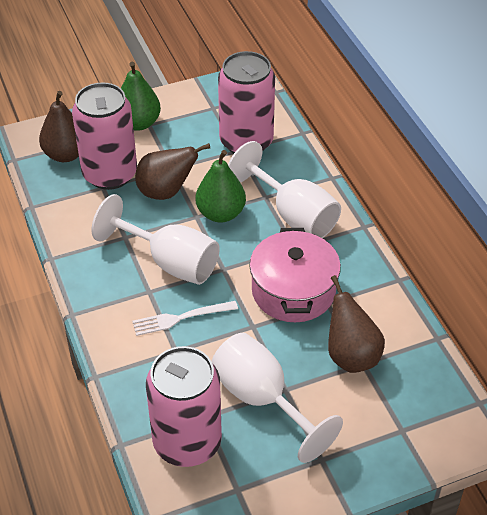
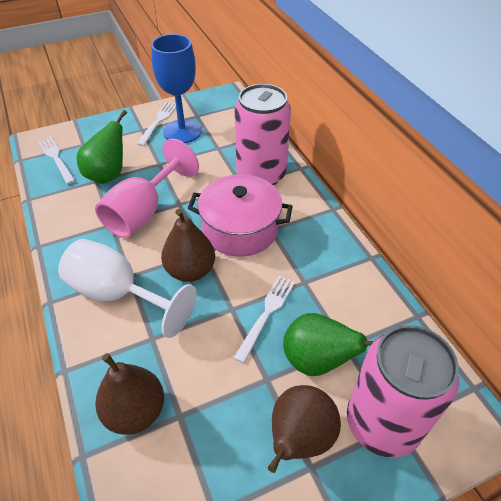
blue goblet: none = 0 -> [151,34,202,143] = 1
pink can: [72,82,137,190] [146,346,222,467] [218,51,275,153] = 3 -> [234,84,291,185] [347,325,459,458] = 2
pink goblet: none = 0 -> [95,139,199,238] = 1
white fork: [132,301,238,336] = 1 -> [38,137,75,184] [137,102,176,146] [234,276,295,363] = 3
white goblet: [92,194,220,285] [212,333,343,463] [228,141,341,238] = 3 -> [58,239,196,338] = 1

